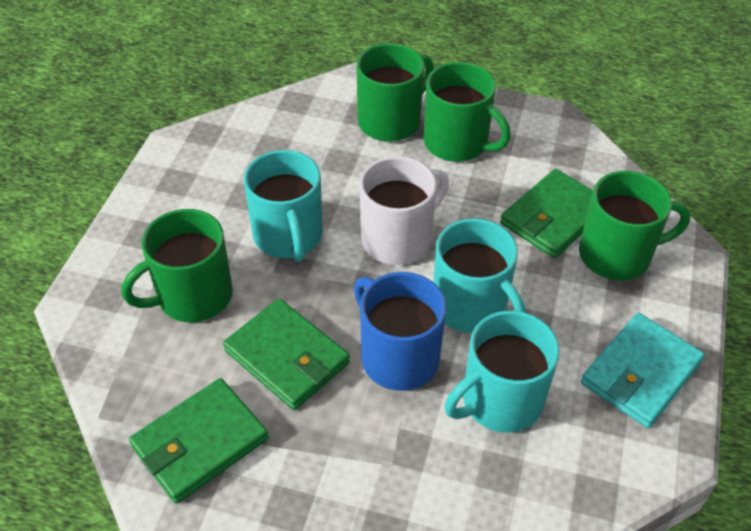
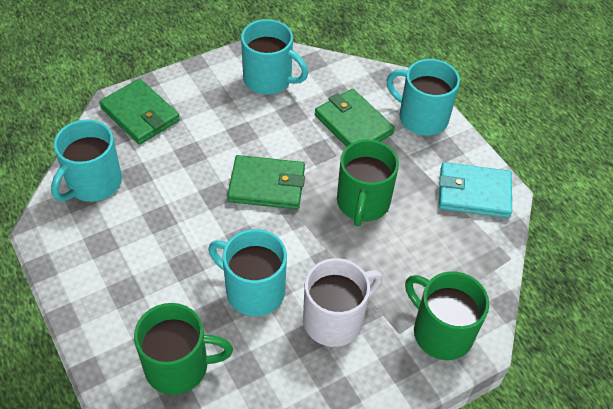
blue mug: [354,272,446,391] = 1 -> none = 0
green mug: [122,209,233,322] [356,43,434,142] [424,62,511,162] [579,171,691,280] = 4 -> [134,303,233,395] [337,139,399,226] [405,271,489,360] = 3
turquoise mug: [244,150,323,262] [433,218,526,333] [445,311,560,433] = 3 -> [51,119,122,202] [208,229,287,316] [241,19,308,94] [386,59,460,136] = 4

